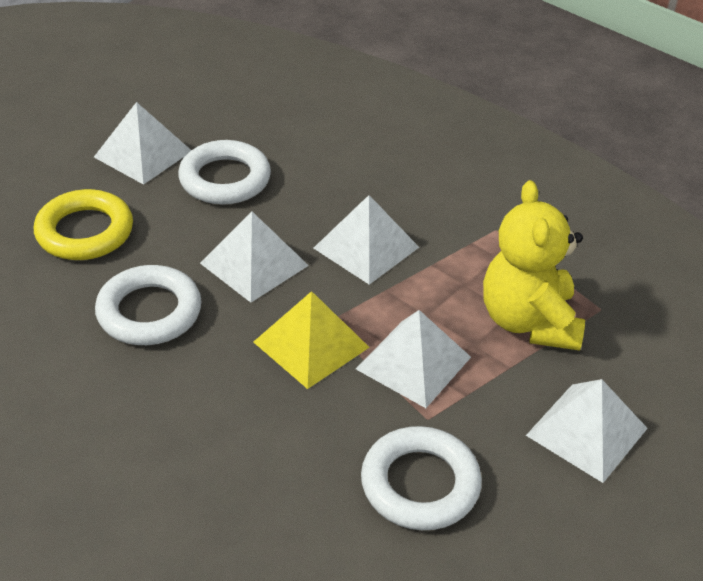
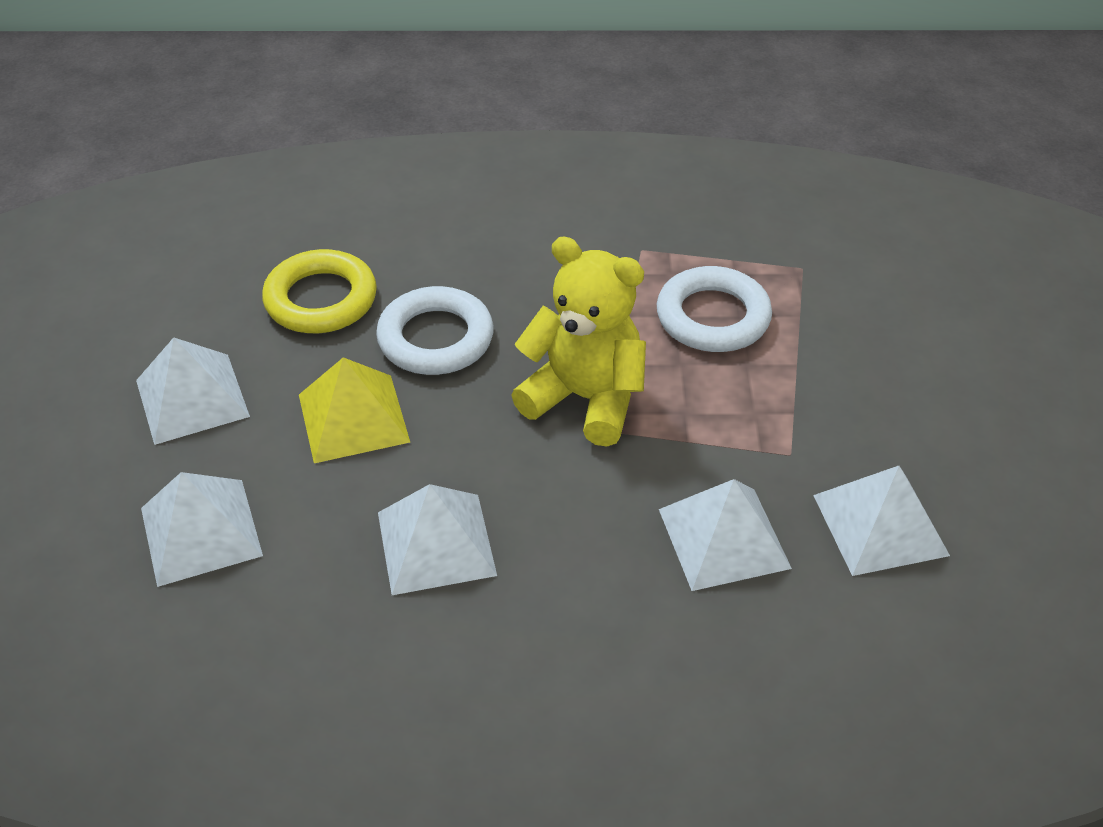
white ring: [95,265,202,345] [178,140,271,205] [361,426,482,530] = 3 -> [376,286,494,375] [657,266,772,352] = 2

